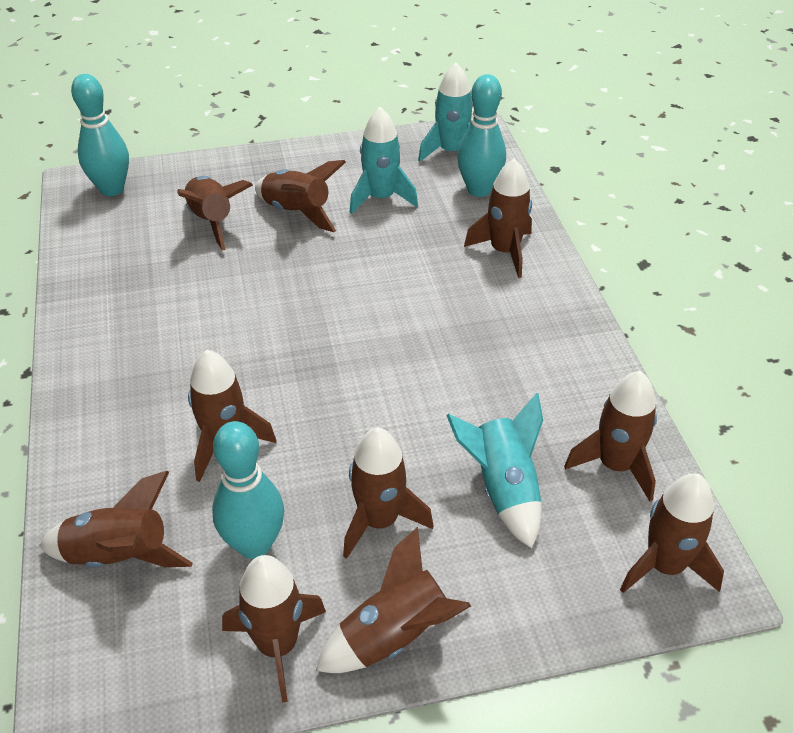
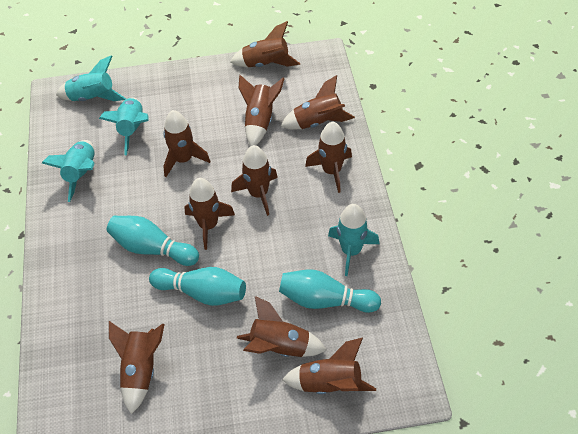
turquoise rocket: [349,107,418,214] [418,63,473,162] [446,393,543,548] = 3 -> [42,140,95,202] [56,55,126,101] [99,97,149,155] [328,204,379,276] = 4

